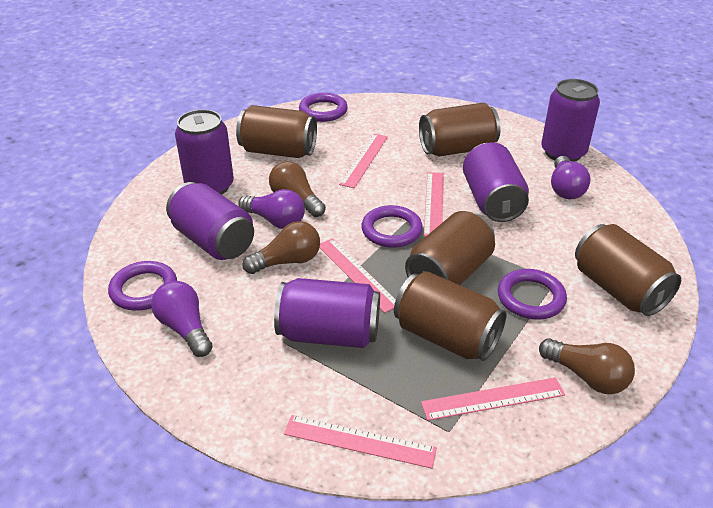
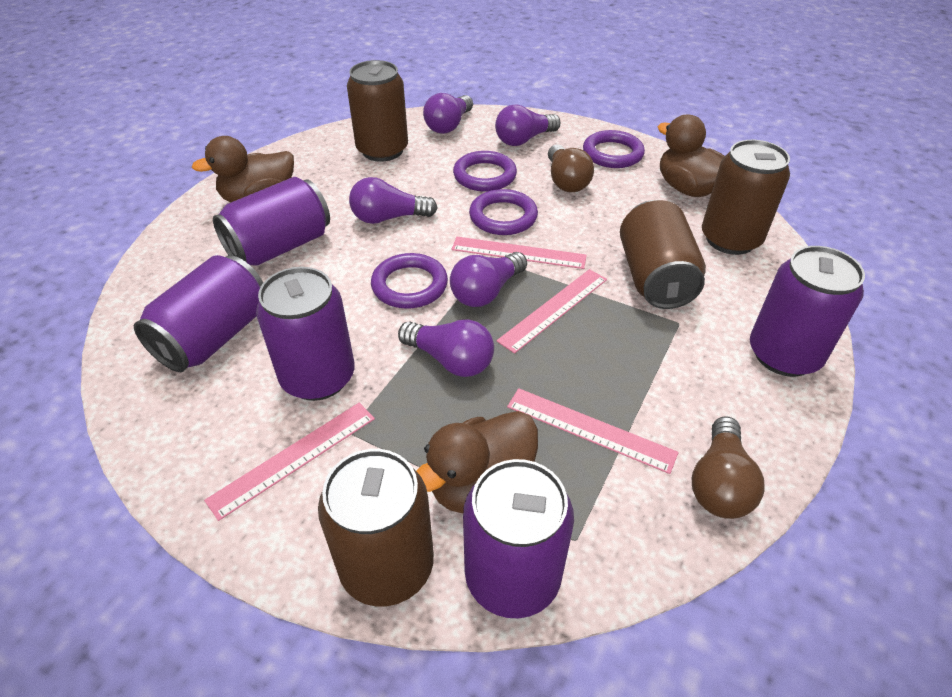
brown can: [236,105,317,158] [394,271,507,361] [405,211,495,285] [419,103,501,157] [575,224,681,316] = 5 -> [318,449,434,606] [347,60,408,162] [620,200,706,309] [702,140,790,255] = 4
brown duck: none = 0 -> [191,136,294,202] [416,411,538,514] [658,115,725,197] = 3
brown light bulb: [243,221,320,274] [269,161,326,217] [539,338,635,394] = 3 -> [548,144,594,192] [692,416,765,519] = 2
pink ruler: [284,415,437,469] [319,238,396,313] [339,134,388,188] [421,377,565,421] [424,172,444,237] = 5 -> [204,403,375,521] [451,237,587,269] [497,269,607,354] [507,388,679,474] = 4
purple light bulb: [151,281,213,357] [238,189,305,229] [551,156,591,199] = 3 -> [349,177,437,224] [398,319,494,377] [423,93,473,134] [450,252,527,307] [495,104,560,146] = 5

